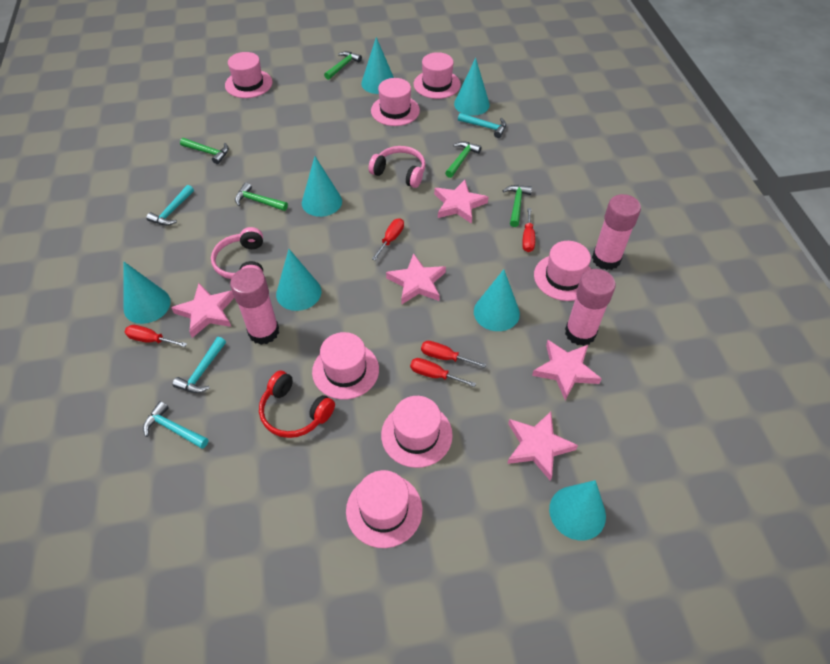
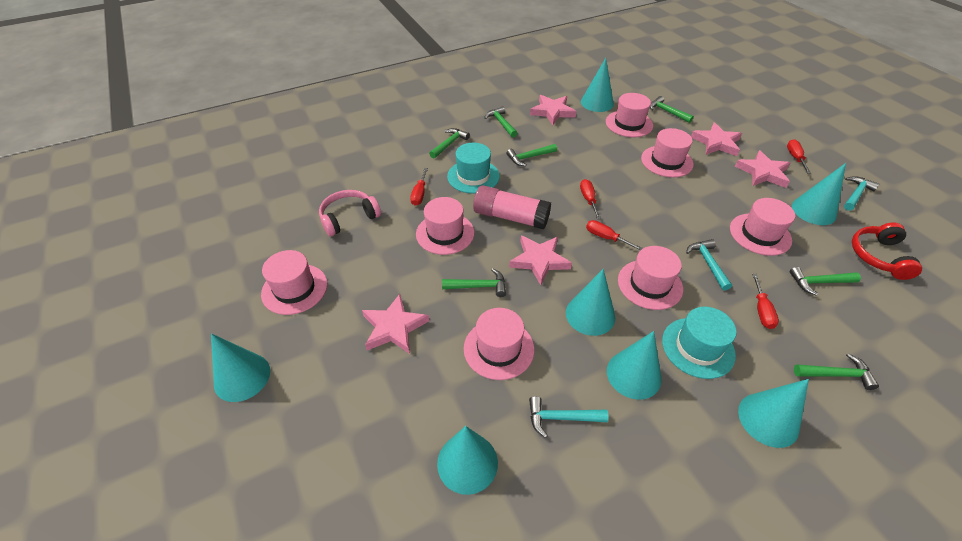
green hammer: [180,138,229,164] [235,182,288,211] [324,51,362,80] [445,141,481,178] [503,185,532,227] = 5 -> [429,128,470,158] [442,268,506,297] [484,106,517,137] [507,144,557,166] [650,96,694,123] [790,267,861,296] [794,353,879,390] = 7
pink glue stick: [230,268,279,345] [565,269,616,346] [592,194,641,270] = 3 -> [473,185,551,229] = 1
pink headphones: [211,227,263,279] [369,146,425,188] = 2 -> [319,190,381,236] = 1
turquoise hammer: [143,401,208,449] [146,185,194,226] [173,337,226,393] [458,113,506,138] = 4 -> [529,396,609,438] [686,239,732,290] [844,176,879,211] = 3
turquoise hat: none = 0 -> [447,143,500,194] [662,307,737,379] = 2

